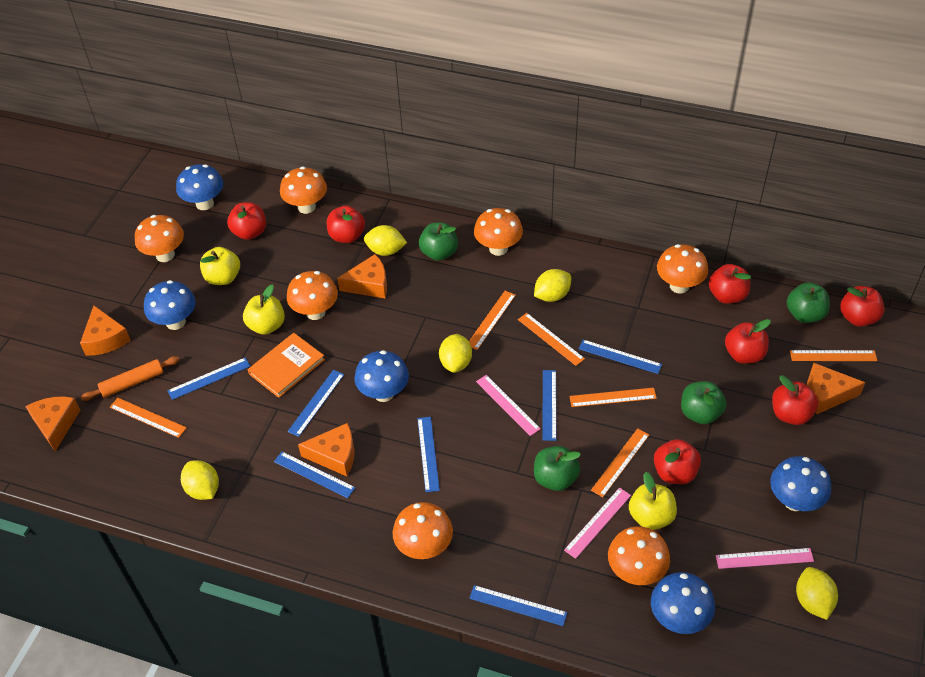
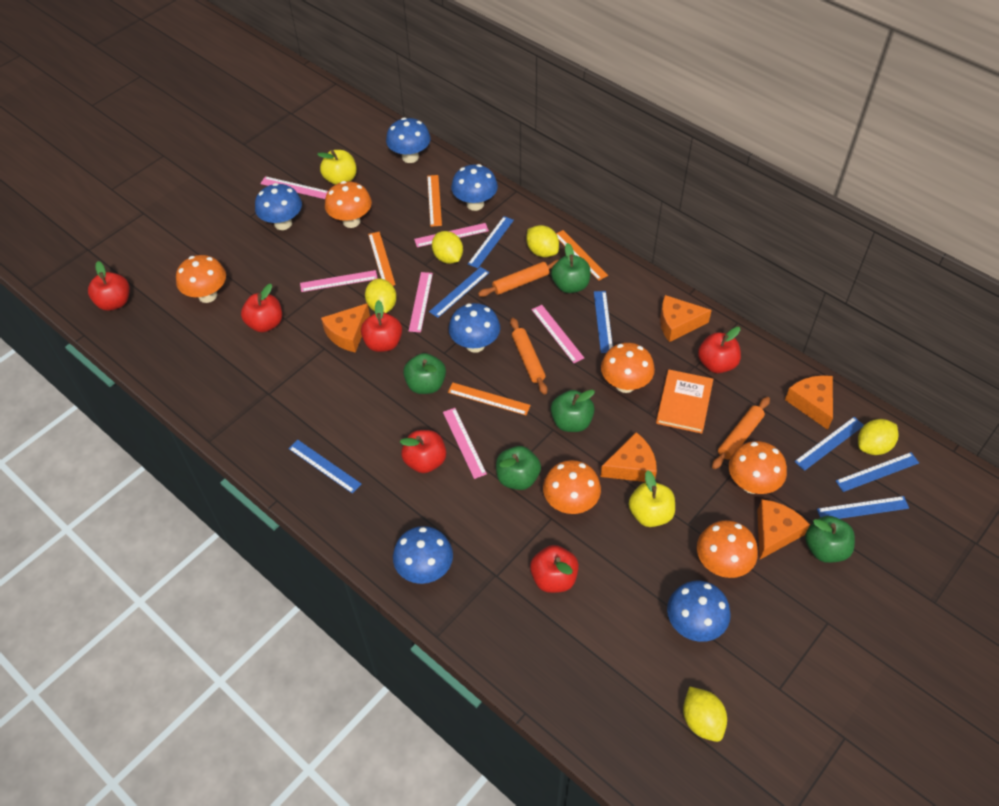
blue mushroom: [144,280,196,330] [176,164,223,210] [354,350,409,402] [651,572,715,634] [770,456,831,511] = 5 -> [255,183,302,230] [386,118,431,163] [393,526,453,584] [449,303,500,353] [451,164,498,211] [667,581,731,642] = 6
green apple: [419,222,458,261] [534,446,581,491] [681,381,726,424] [787,282,830,323] = 4 -> [403,353,446,394] [496,446,541,490] [551,243,591,293] [551,390,595,432] [805,516,855,563] = 5
orange mushroom: [135,215,184,262] [280,167,327,214] [287,271,338,320] [393,502,453,559] [474,208,523,256] [608,526,670,585] [657,244,708,294] = 7 -> [176,255,226,303] [325,181,372,228] [543,460,601,514] [601,343,655,393] [697,520,758,578] [729,441,787,494] = 6
orange rolling pin: [81,356,180,401] = 1 -> [478,260,559,297] [510,318,548,395] [712,397,770,469] = 3
orange ruler: [110,398,187,438] [469,291,516,350] [518,313,585,366] [569,388,657,407] [591,428,649,497] [790,350,877,361] = 6 -> [368,232,396,286] [427,175,442,227] [448,383,531,415] [556,230,608,281] = 4
pink ruler: [476,375,541,436] [564,487,631,559] [716,548,814,569] = 3 -> [260,176,328,199] [300,270,378,292] [409,272,433,332] [414,223,489,247] [443,408,487,479] [532,305,584,363] = 6
red apple: [227,202,266,240] [327,206,365,243] [654,439,701,484] [709,264,751,304] [725,319,771,364] [772,375,818,425] [840,286,884,327] = 7 -> [88,261,130,311] [241,284,282,332] [361,300,402,352] [400,430,446,473] [530,545,579,593] [698,327,741,373] = 6
yellow apple: [200,247,240,285] [243,284,285,335] [629,472,677,530] = 3 -> [317,150,357,185] [629,470,675,527] = 2

